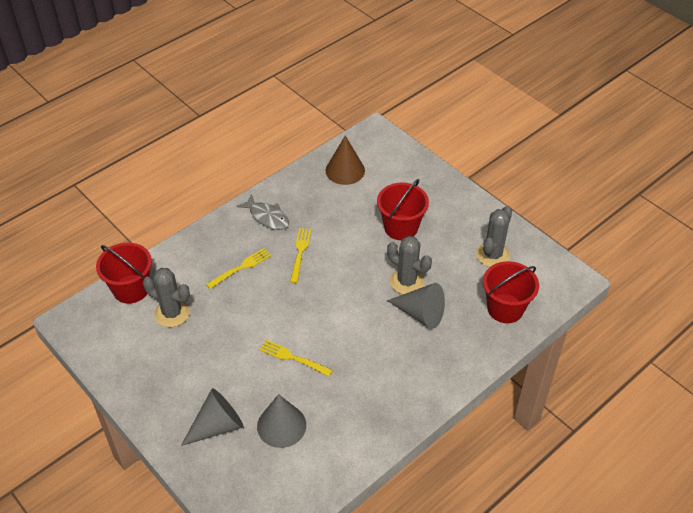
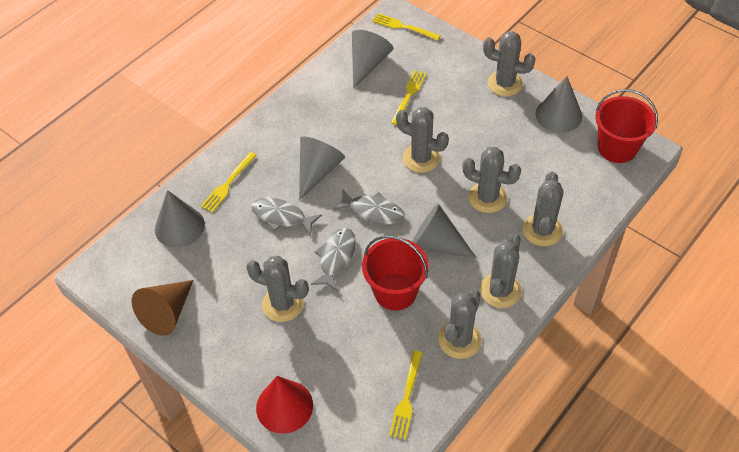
grey cactus: [143,268,190,327] [387,236,432,294] [476,206,512,267] = 3 -> [246,256,309,322] [396,107,449,173] [438,290,482,359] [462,147,521,213] [480,233,522,308] [483,31,536,96] [523,172,564,246] = 7
grey cone: [181,388,243,446] [257,394,306,448] [387,283,445,329] = 3 -> [155,190,205,248] [299,137,345,200] [352,30,393,89] [412,203,476,258] [535,76,582,133] = 5
grey fish: [236,194,289,230] = 1 -> [251,197,322,236] [311,228,356,292] [333,190,405,224] = 3
red bucket: [96,243,152,304] [377,179,429,240] [483,261,539,323] = 3 -> [362,235,429,311] [596,89,658,163] = 2
red cone: none = 0 -> [256,376,313,434] = 1
yellow fork: [206,248,271,289] [259,340,333,376] [290,228,311,283] = 3 -> [201,152,257,212] [372,13,441,41] [389,351,423,440] [391,70,427,125] = 4

